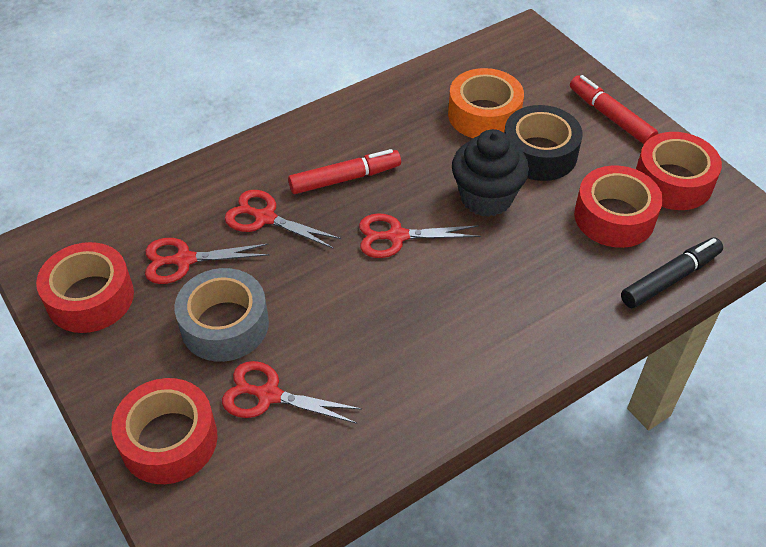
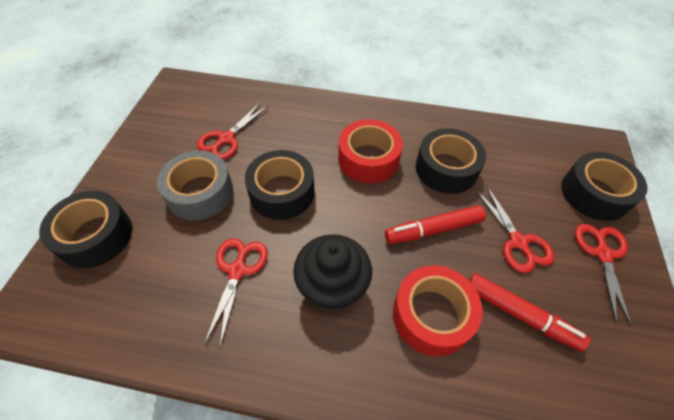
black marker: [621,237,723,308] = 1 -> none = 0
black tape: [504,105,582,181] = 1 -> [39,191,132,268] [245,150,315,220] [416,128,486,194] [561,152,648,221] = 4
orange tape: [448,68,524,138] = 1 -> none = 0
red tape: [36,242,134,333] [112,378,218,484] [574,165,663,248] [636,132,722,210] = 4 -> [338,119,403,184] [393,265,483,356] = 2

